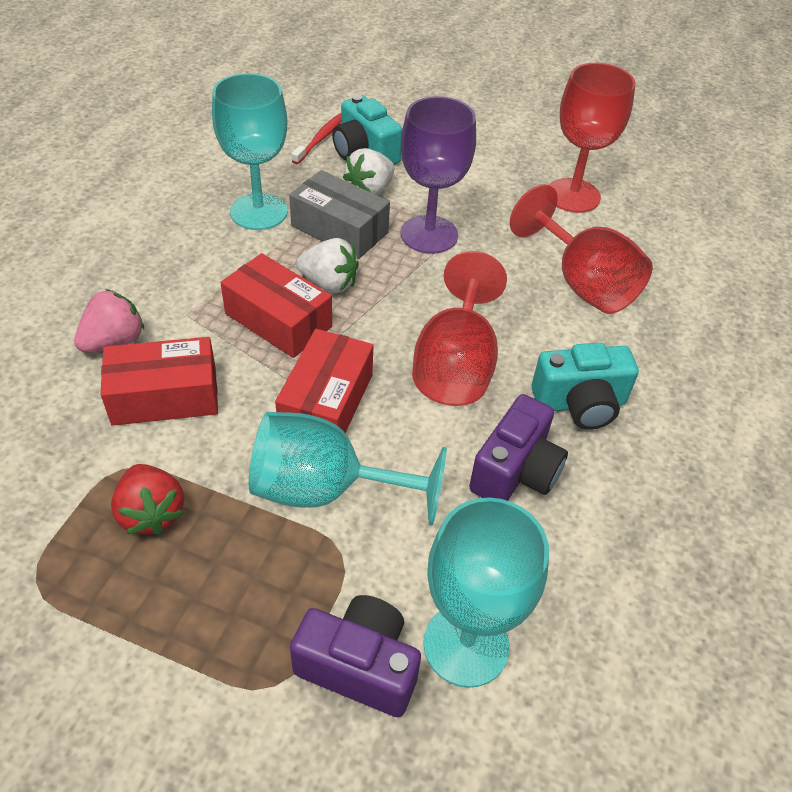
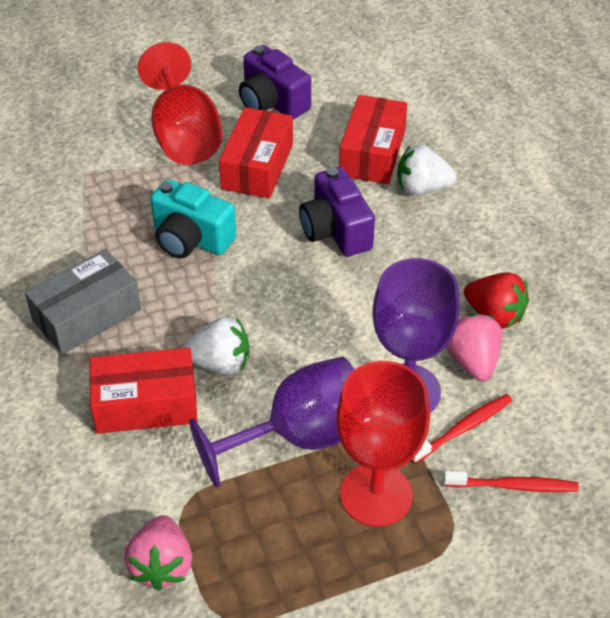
pink strawberry: [74,289,144,353] = 1 -> [124,515,192,591] [446,314,502,381] = 2
purple goblet: [401,96,476,254] = 1 -> [189,357,354,487] [372,258,460,413] = 2
red goblet: [412,251,507,406] [510,184,653,314] [549,63,636,213] = 3 -> [138,42,223,165] [336,361,430,527] = 2
red toothbrush: [292,113,341,164] = 1 -> [411,394,512,464] [444,471,579,492] = 2
turquoise camera: [332,94,402,165] [532,343,639,430] = 2 -> [150,179,236,258] = 1
turquoise goblet: [212,73,288,230] [249,412,447,526] [423,497,549,688] = 3 -> none = 0

